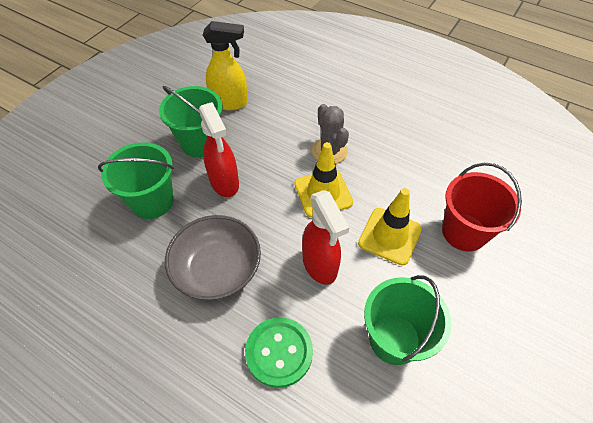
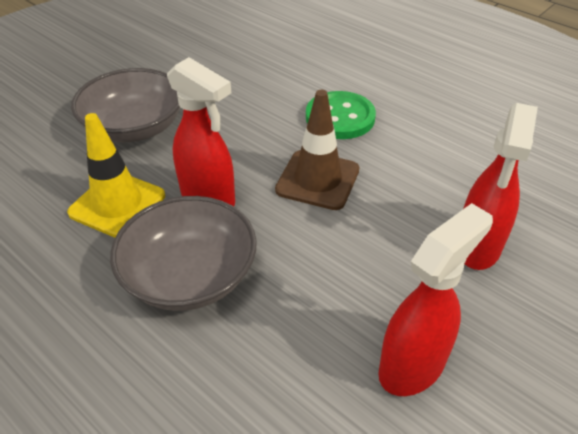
brown traffic cone: none = 0 -> [275,90,359,210] = 1
green bucket: [98,142,174,219] [159,86,223,157] [364,275,451,365] = 3 -> none = 0
grey bowl: [165,215,261,300] = 1 -> [71,68,180,142] [110,196,257,311] = 2
grey cactus: [312,104,349,164] = 1 -> none = 0
red bucket: [442,163,522,251] = 1 -> none = 0
red spray bottle: [199,102,239,197] [302,190,349,285] = 2 -> [167,57,235,206] [378,203,493,396] [463,103,538,270] = 3
yellow spray bottle: [203,21,248,110] = 1 -> none = 0
yellow traffic cone: [294,142,353,218] [358,188,422,265] = 2 -> [67,113,165,238] = 1

